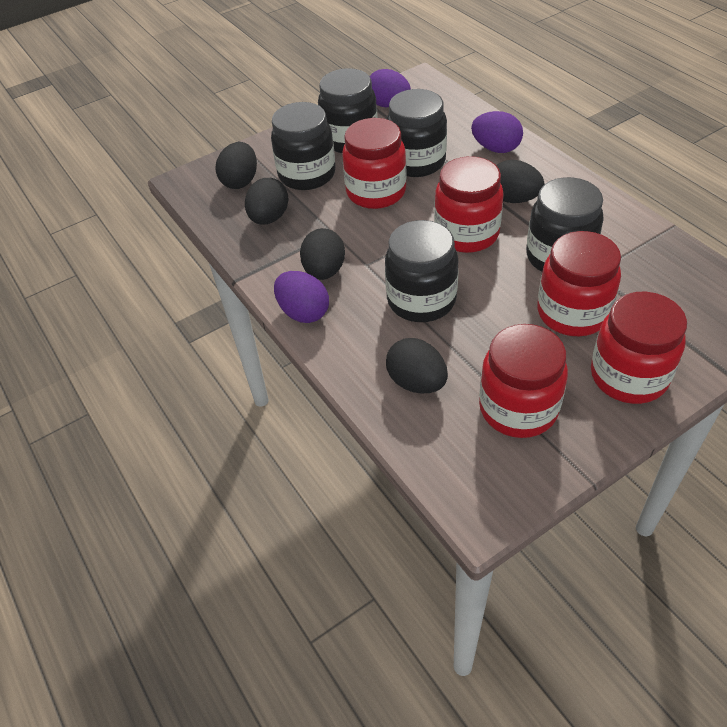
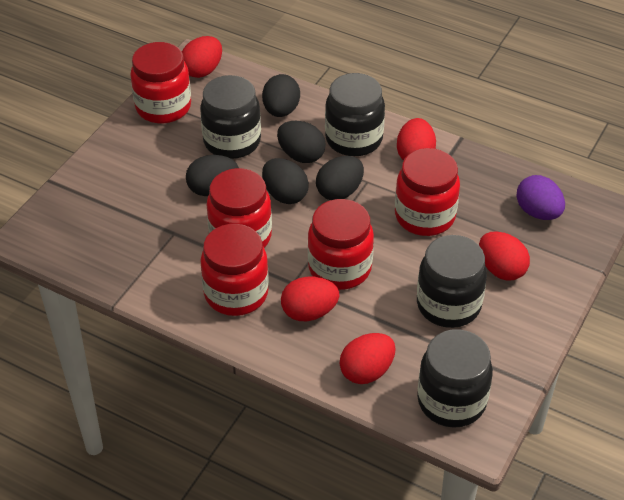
black jar: [271,102,335,190] [318,68,378,153] [385,220,458,322] [387,89,447,177] [526,177,604,272] = 5 -> [200,75,261,159] [325,73,385,156] [417,235,487,328] [417,329,493,428] = 4
purple egg: [274,271,329,323] [370,69,411,107] [471,111,523,153] = 3 -> [516,175,565,220] = 1
red egg: none = 0 -> [182,36,222,78] [281,276,339,321] [340,333,396,384] [397,118,436,161] [479,231,530,281] = 5

